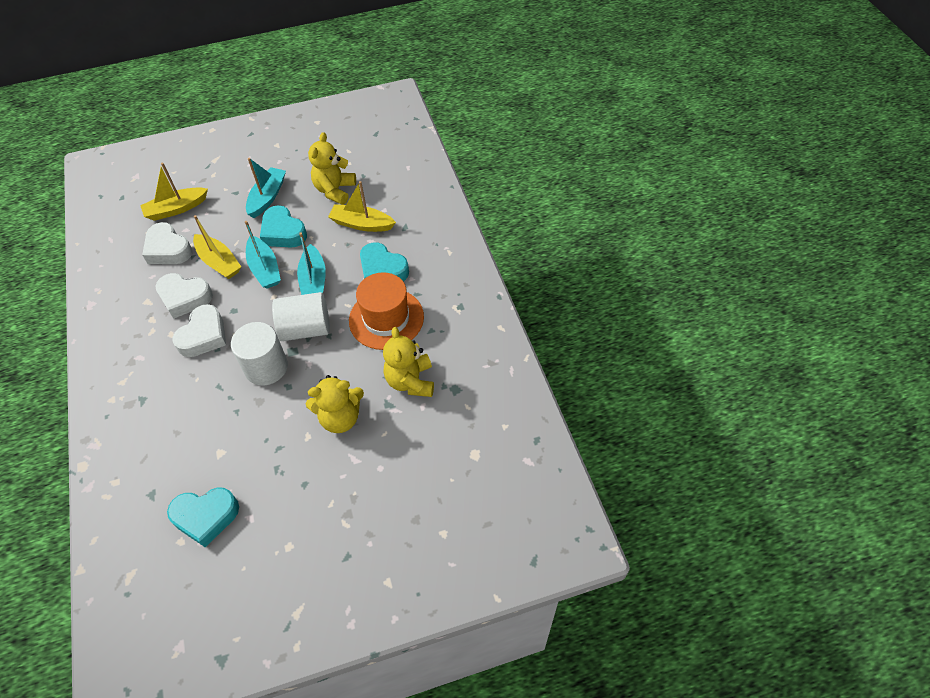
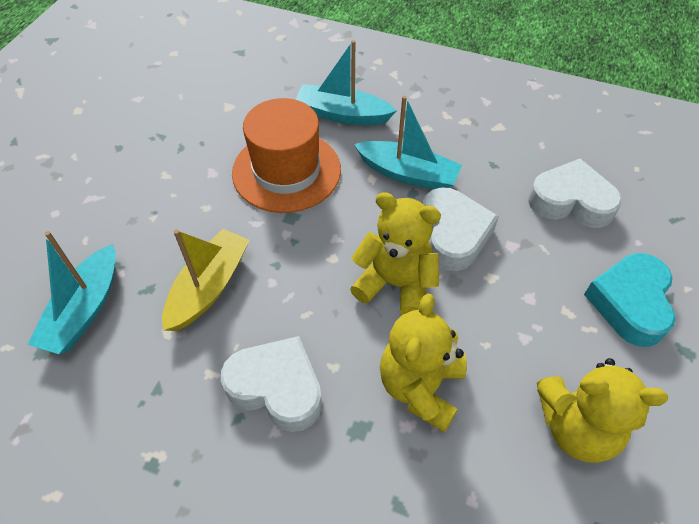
turquoise heart: [167,487,239,547] [260,205,307,248] [360,243,409,281] = 3 -> [584,253,676,347] = 1
white cylinder: [231,322,288,386] [272,292,330,341] = 2 -> none = 0
yellow boat: [140,163,208,221] [193,215,241,279] [328,181,396,232] = 3 -> [162,229,250,331] = 1

